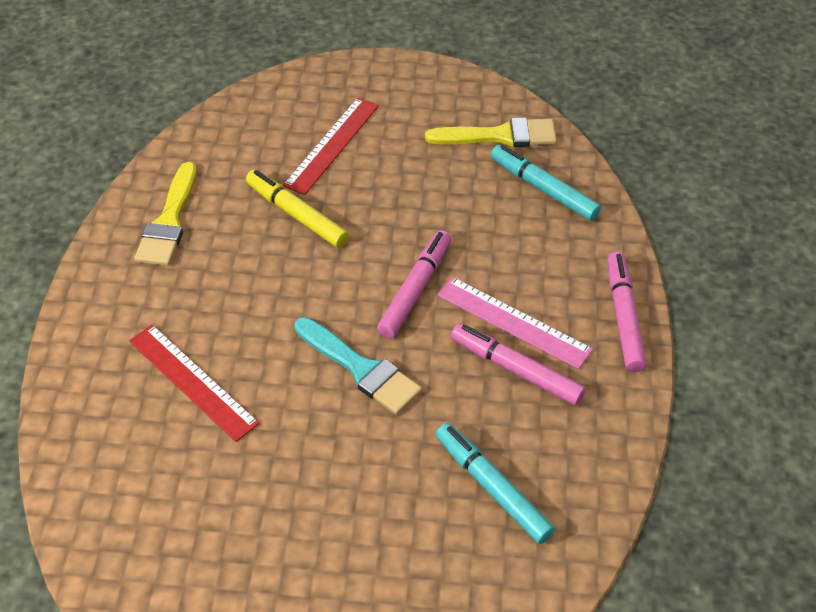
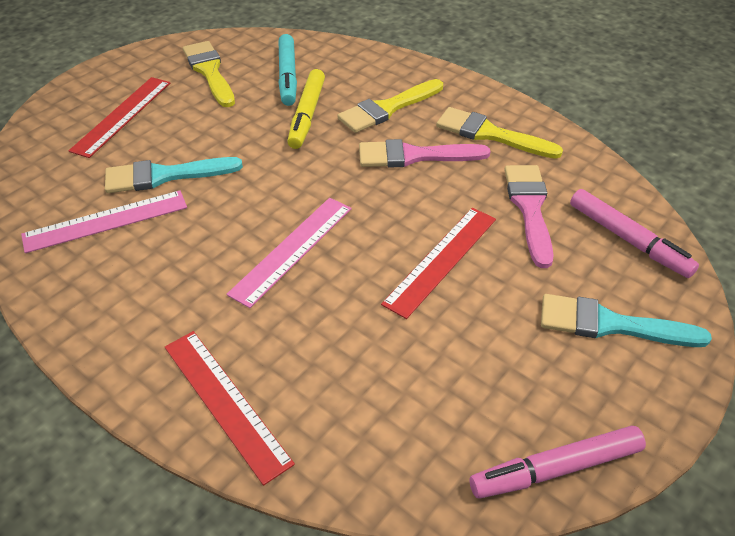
pink brush: none = 0 -> [359,139,491,168] [504,165,554,268] = 2
pink marker: [377,230,451,338] [451,323,586,406] [608,252,647,372] = 3 -> [470,426,646,499] [570,189,699,278] = 2
pink ruler: [437,277,593,369] = 1 -> [21,190,187,253] [227,198,352,308] = 2
red ruler: [129,324,260,442] [283,97,379,195] = 2 -> [69,77,170,158] [165,331,295,486] [381,208,496,319] = 3
turquoise brush: [294,317,422,415] = 1 -> [105,157,243,193] [541,294,712,347] = 2
turquoise marker: [436,423,555,544] [491,145,601,221] = 2 -> [278,34,297,106] = 1
yellow brush: [134,162,197,266] [425,117,557,147] = 2 -> [183,41,235,107] [337,79,443,133] [436,107,563,159] = 3

